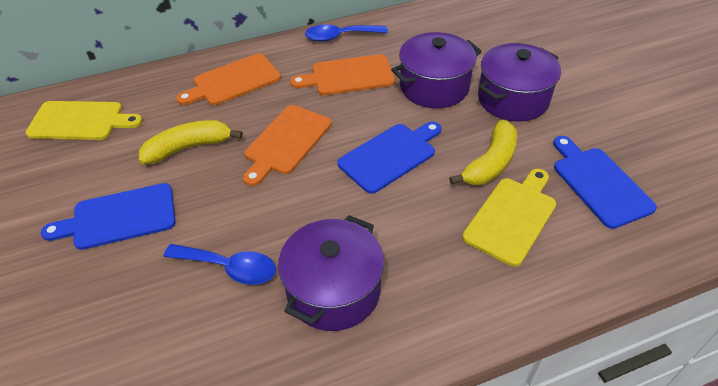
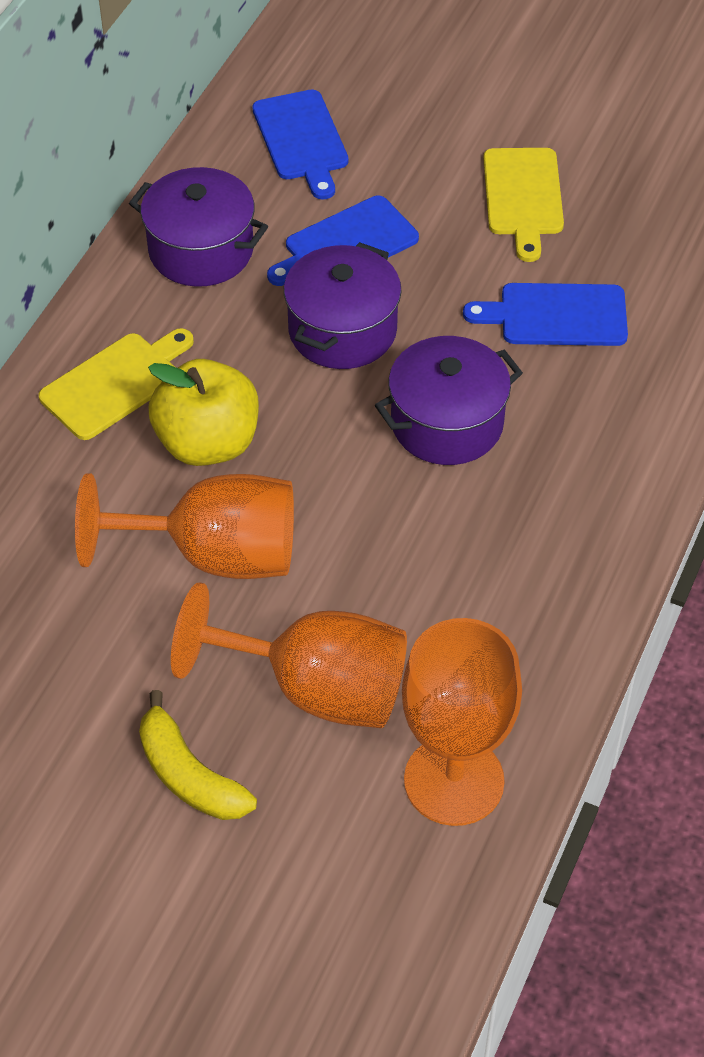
blue spoon: [164,244,276,285] [305,24,388,42] = 2 -> none = 0
orange cutting board: [176,54,281,105] [243,105,332,186] [290,54,395,95] = 3 -> none = 0
orange goblet: none = 0 -> [75,473,294,579] [171,582,407,728] [402,618,522,826] = 3
yellow apple: none = 0 -> [148,359,259,466] = 1
yellow banana: [139,120,243,164] [449,120,517,185] = 2 -> [139,690,257,820] = 1

